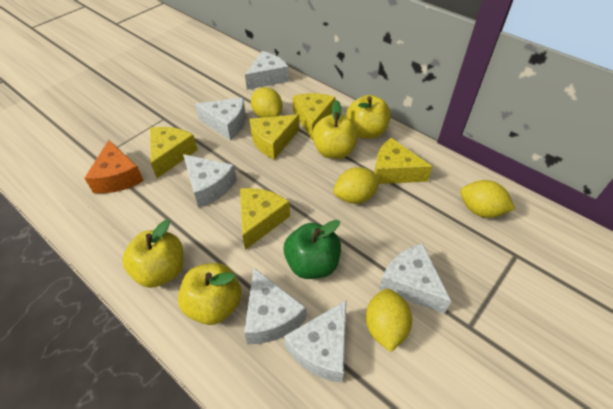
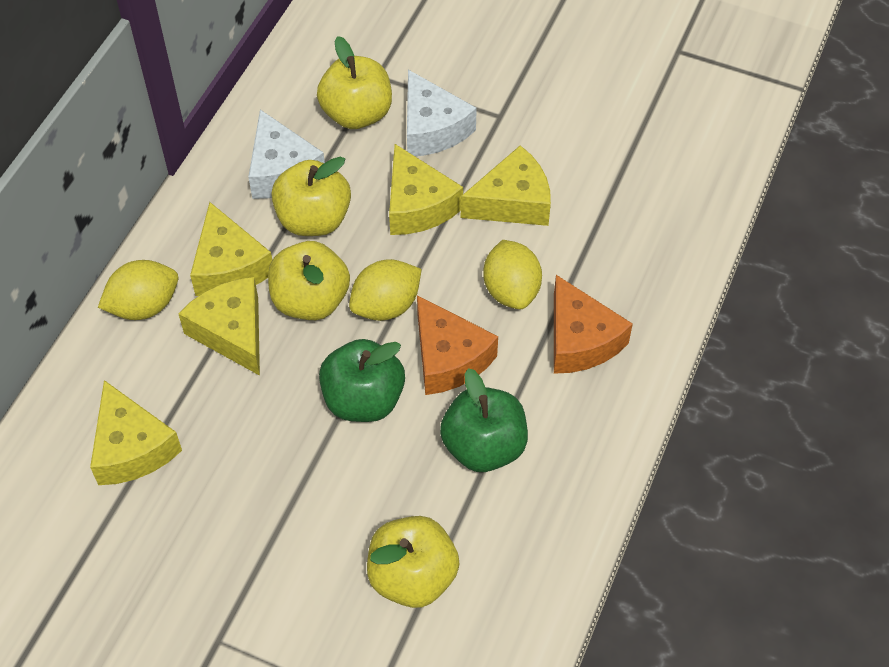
green apple: [283,220,341,279] = 1 -> [319,339,405,422] [440,368,528,472] = 2
orange cheese: [85,140,144,193] = 1 -> [417,295,498,395] [554,275,633,374] = 2
white cheese: [183,154,237,208] [195,98,246,140] [244,268,306,344] [245,51,289,90] [284,301,346,383] [379,244,452,314] = 6 -> [248,110,325,199] [407,70,477,156] = 2
yellow lemon: [251,87,283,118] [333,167,381,204] [366,289,412,352] [460,180,515,218] = 4 -> [98,260,178,320] [349,259,422,321] [483,240,542,309] = 3

